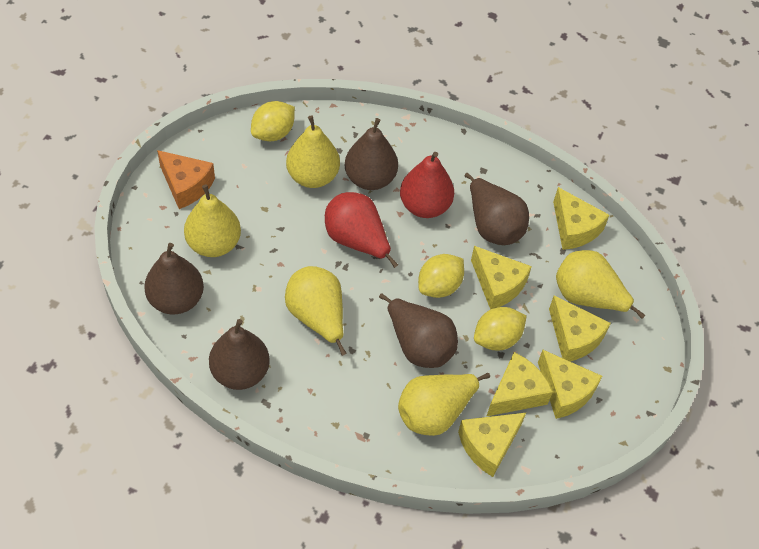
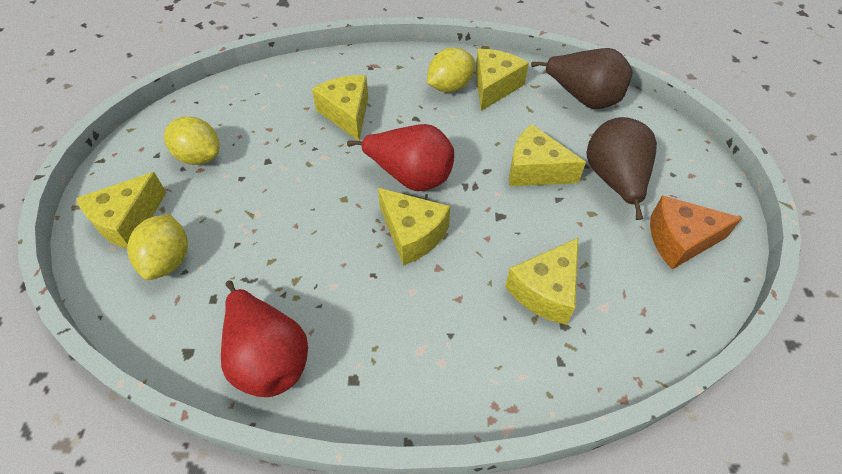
brown pear: [144,243,204,314] [209,319,270,390] [345,118,398,190] [379,294,458,368] [465,173,529,245] = 5 -> [531,48,632,109] [586,117,657,220] = 2
yellow pear: [184,185,241,257] [285,266,347,356] [286,115,340,188] [398,373,490,436] [556,250,645,319] = 5 -> none = 0

